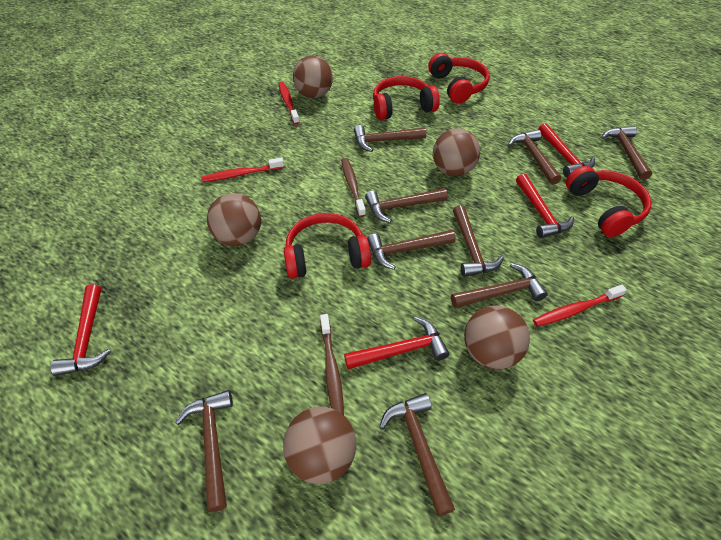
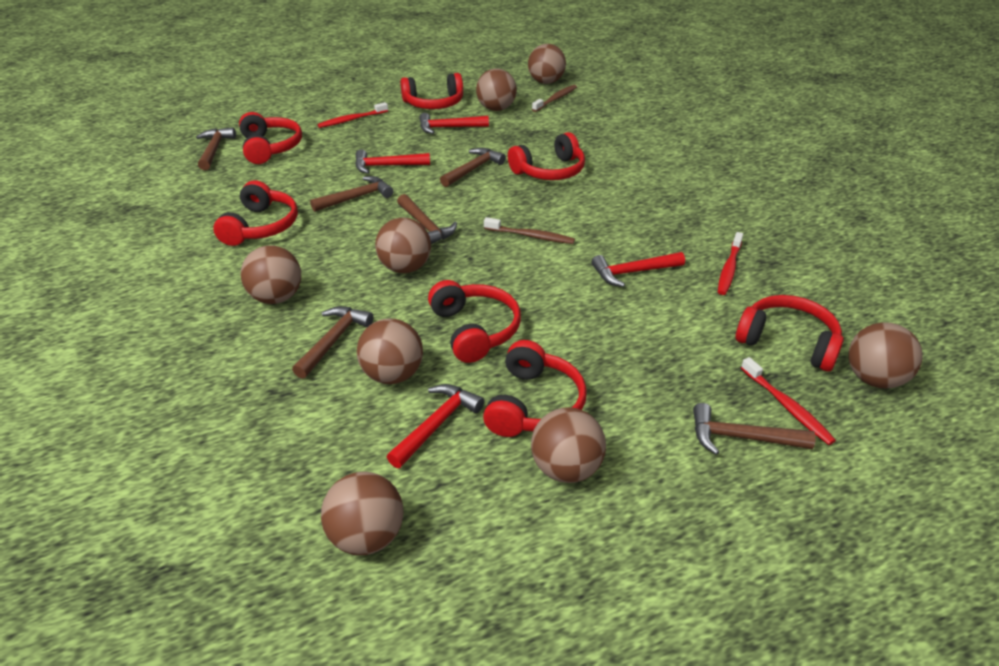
brown ball: [207,193,261,246] [283,407,356,484] [293,56,333,98] [433,128,480,176] [464,305,530,369] = 5 -> [241,245,301,304] [321,472,403,555] [357,319,423,384] [375,217,431,273] [476,69,517,111] [528,44,566,84] [531,407,606,483] [848,322,922,389] = 8
brown hammer: [175,390,233,512] [354,125,426,152] [365,188,448,223] [367,230,456,270] [379,393,455,516] [451,263,548,308] [453,205,504,277] [508,129,561,185] [601,126,653,180] = 9 -> [196,127,236,170] [292,306,374,379] [310,176,393,212] [397,194,457,244] [440,148,506,187] [693,403,816,455] = 6
red headphones: [284,213,371,279] [373,76,440,120] [428,53,490,104] [566,166,652,237] = 4 -> [213,180,298,246] [239,112,302,164] [400,73,463,109] [428,280,521,363] [483,340,587,437] [508,132,585,180] [735,295,844,371] = 7

